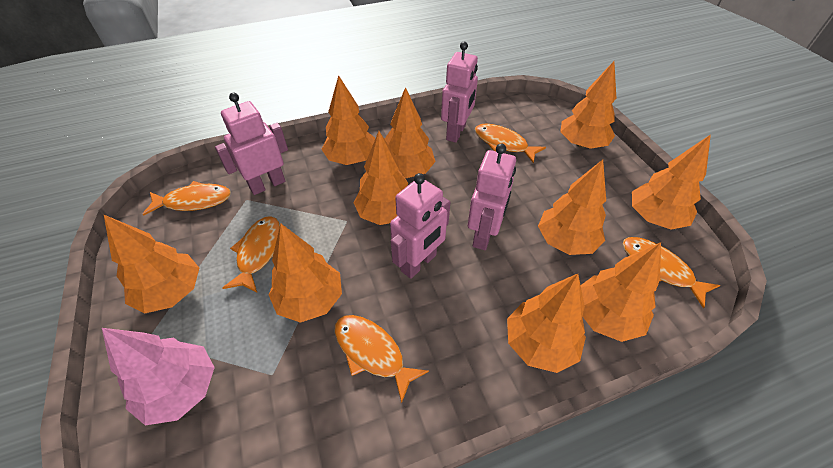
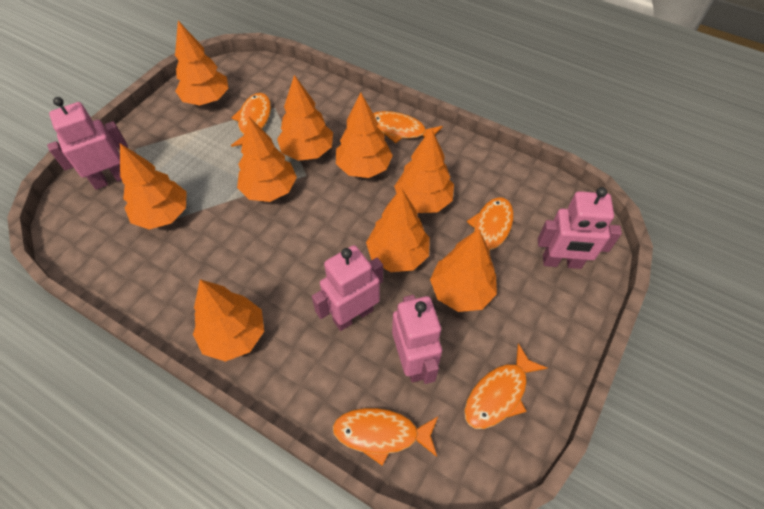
orange tree: [104,215,199,314] [269,223,342,322] [322,75,375,165] [353,131,408,225] [385,87,436,178] [507,274,586,373] [538,160,606,255] [560,61,616,149] [581,242,661,342] [632,135,711,230] = 10 -> [120,144,187,230] [175,21,229,106] [193,279,264,362] [237,116,297,202] [277,75,333,161] [336,93,393,178] [366,188,430,272] [394,128,454,213] [430,229,497,312] = 9
pink tree: [102,328,215,425] = 1 -> none = 0

